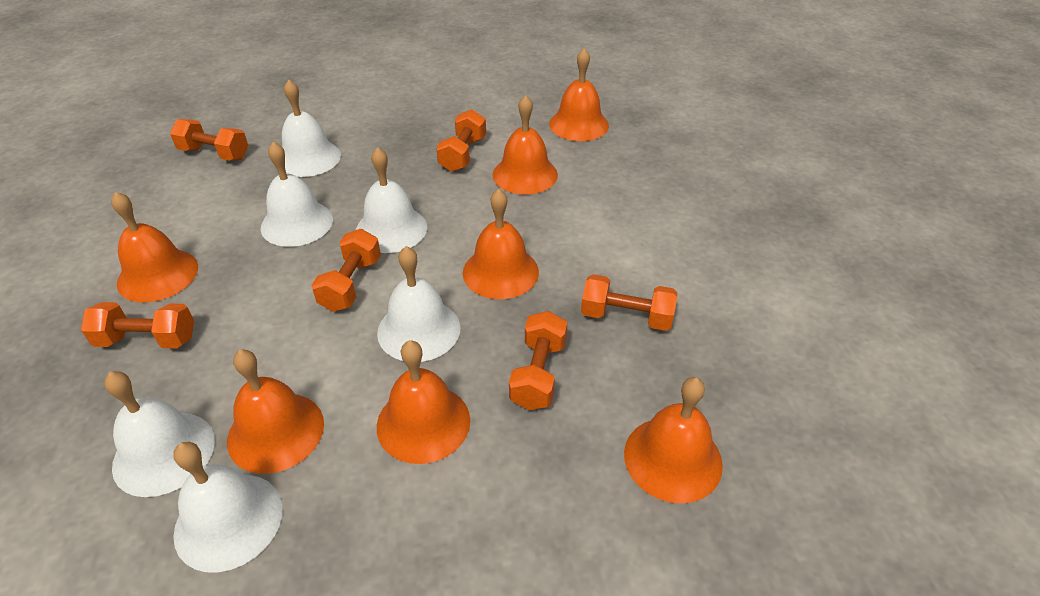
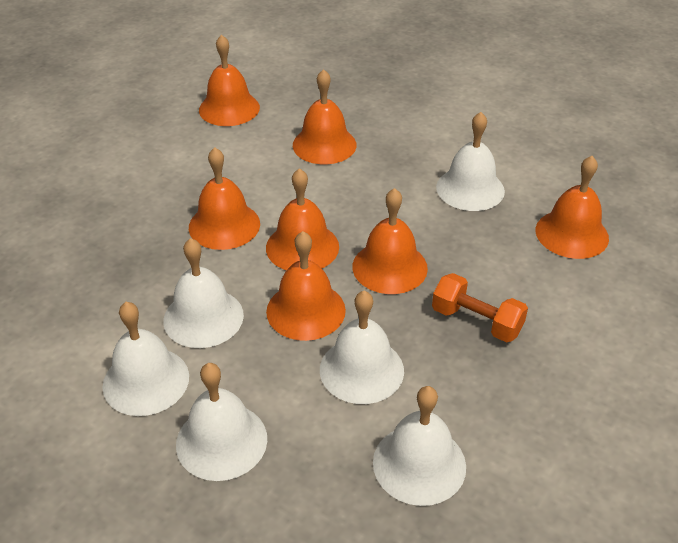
orange dumbbell: [81,302,194,348] [170,119,248,161] [312,229,381,312] [436,109,486,172] [509,311,567,410] [581,274,677,331] = 6 -> [432,273,528,342] = 1

